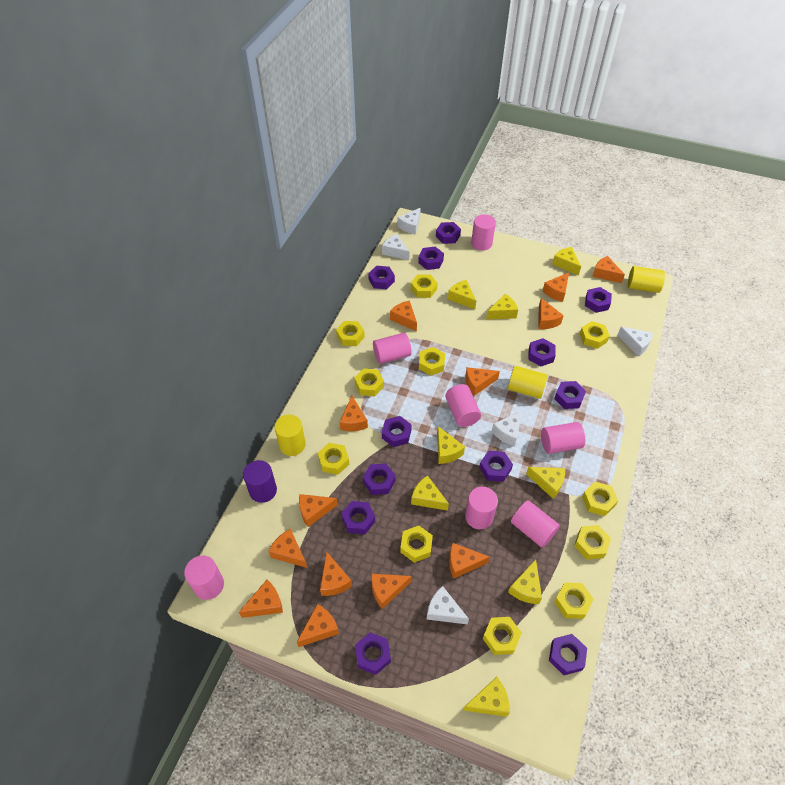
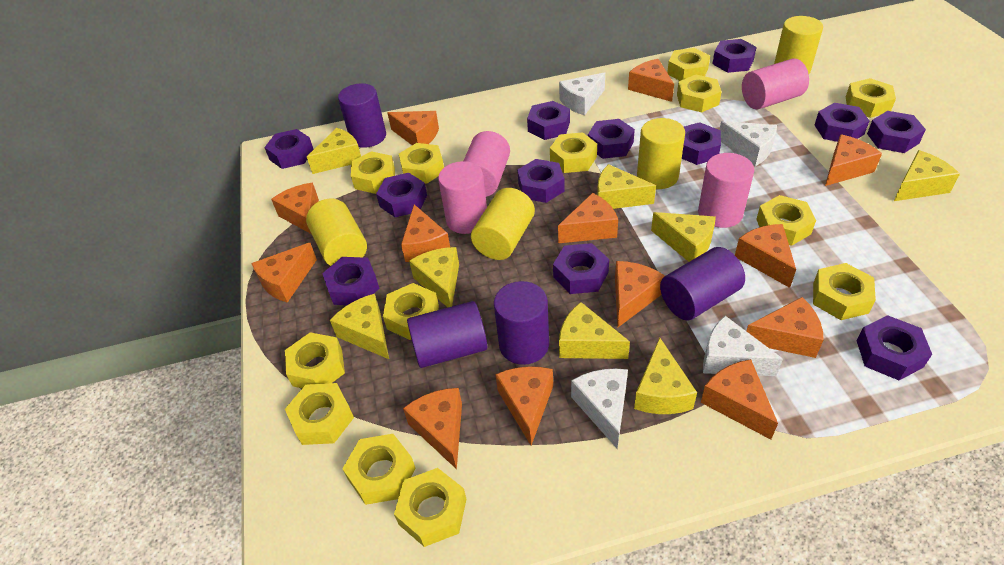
pink cylinder: [184,555,224,600] [373,333,412,364] [445,384,481,427] [465,486,498,529] [471,214,496,251] [511,500,560,548] [541,422,585,454] = 7 -> [438,161,487,234] [464,131,510,197] [698,153,754,228] [742,58,809,110] = 4
purple cylinder: [243,460,277,503] = 1 -> [338,83,386,148] [407,301,487,368] [494,281,549,365] [660,247,745,321] = 4
white cheese: [382,234,410,260] [397,208,421,235] [426,586,469,624] [492,411,522,446] [618,327,653,356] = 5 -> [559,72,605,115] [571,368,628,449] [703,316,783,376] [720,121,777,166] = 4
yellow cylinder: [274,415,306,456] [508,366,548,399] [628,266,665,293] = 3 -> [306,199,367,266] [471,188,535,260] [637,118,685,189] [774,16,823,74] = 4
yellow nut: [318,443,349,475] [336,321,365,346] [354,368,384,397] [400,526,433,563] [411,274,438,298] [419,347,445,376] [483,617,522,655] [554,582,594,619] [574,525,611,560] [580,321,610,349] [582,482,618,516] = 11 -> [285,332,345,388] [285,383,354,445] [342,434,416,505] [351,151,395,194] [383,283,439,340] [394,468,467,547] [399,143,444,184] [550,132,597,173] [667,48,710,81] [677,75,722,112] [756,195,816,246] [813,263,876,320] [846,78,896,118] = 13

